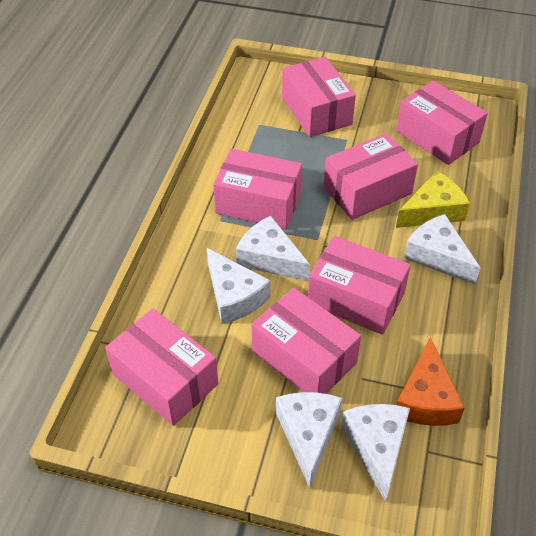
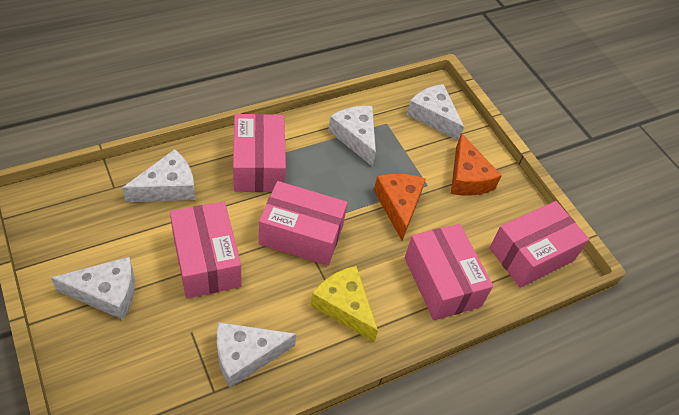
orange cheese: [397,337,465,426] = 1 -> [374,174,426,241] [451,133,502,196] = 2
pink box: [105,308,218,426] [213,149,302,229] [252,288,361,394] [282,57,356,137] [308,236,411,335] [324,133,418,220] [396,81,488,165] = 7 -> [170,202,242,298] [233,114,286,192] [259,181,348,266] [405,224,493,320] [489,201,589,288] = 5

